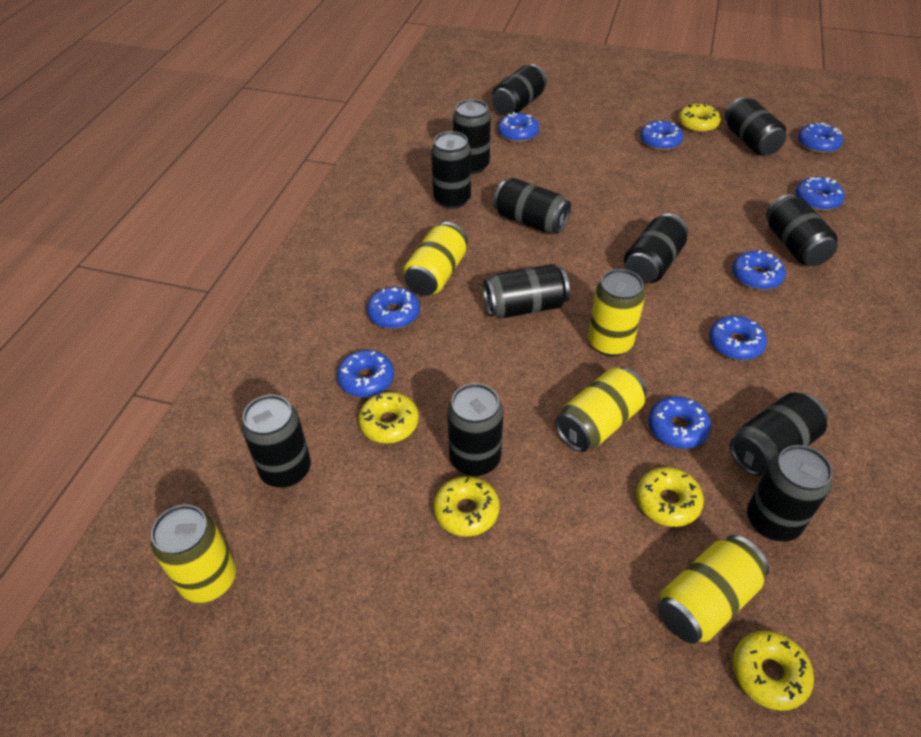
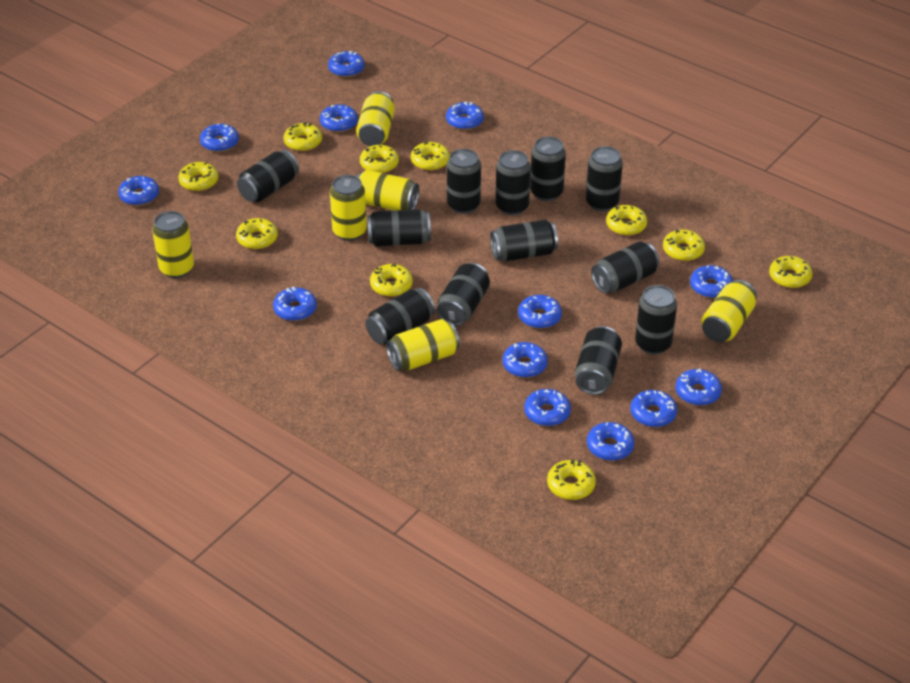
blue donut: [337,350,394,397] [367,287,420,329] [498,112,539,142] [640,121,683,150] [648,396,711,449] [709,316,767,360] [732,250,786,290] [796,177,845,211] [798,123,843,153] = 9 -> [118,176,159,206] [200,123,239,152] [273,286,317,321] [320,104,358,132] [328,51,365,77] [446,101,484,130] [503,342,548,378] [518,295,562,329] [524,389,571,426] [587,422,634,461] [630,390,677,427] [676,369,722,406] [690,265,733,298] = 13
yellow can: [151,505,236,603] [404,222,468,296] [555,367,646,452] [588,269,645,356] [658,535,769,644] = 5 -> [152,211,194,278] [330,175,367,241] [356,91,395,146] [356,170,419,211] [386,319,460,371] [701,280,757,342] = 6
yellow donut: [358,392,419,443] [434,476,499,536] [636,467,704,527] [679,104,721,133] [733,631,814,711] = 5 -> [178,162,219,191] [236,218,278,249] [284,122,322,151] [360,145,399,173] [370,263,413,297] [411,141,450,171] [547,459,596,500] [606,205,647,236] [663,229,705,261] [769,256,812,288] = 10

